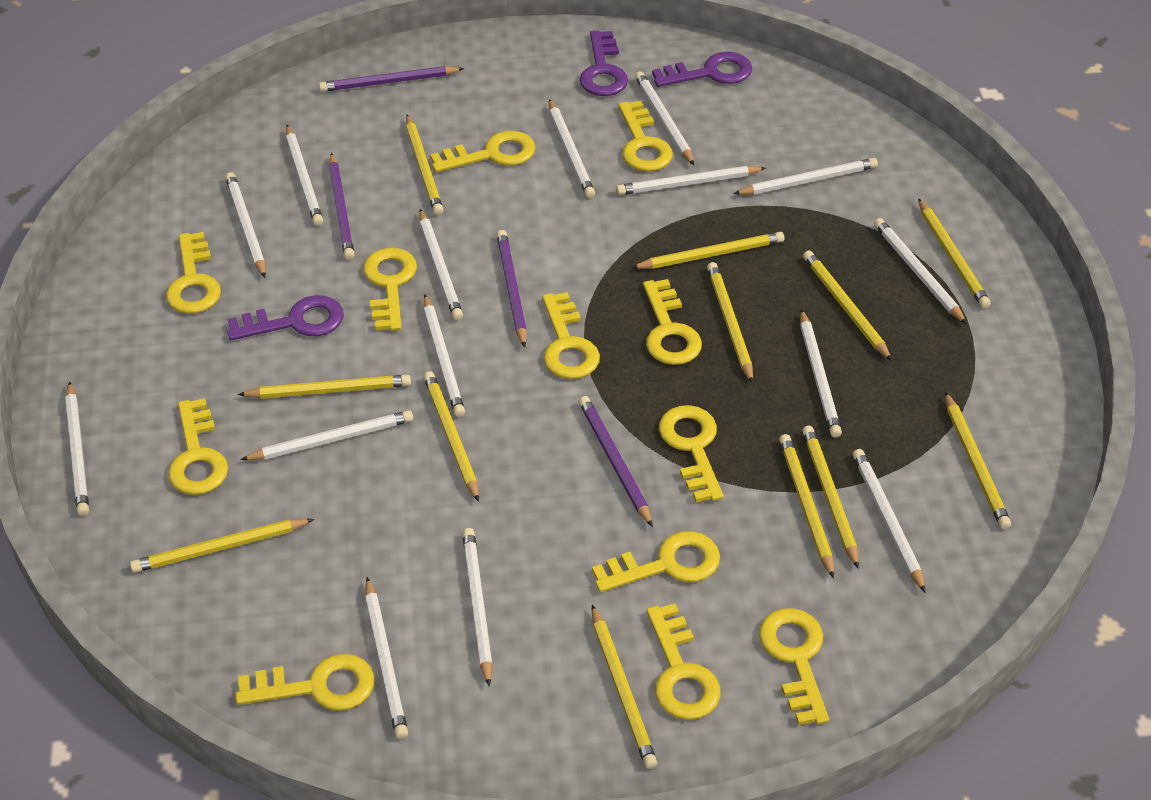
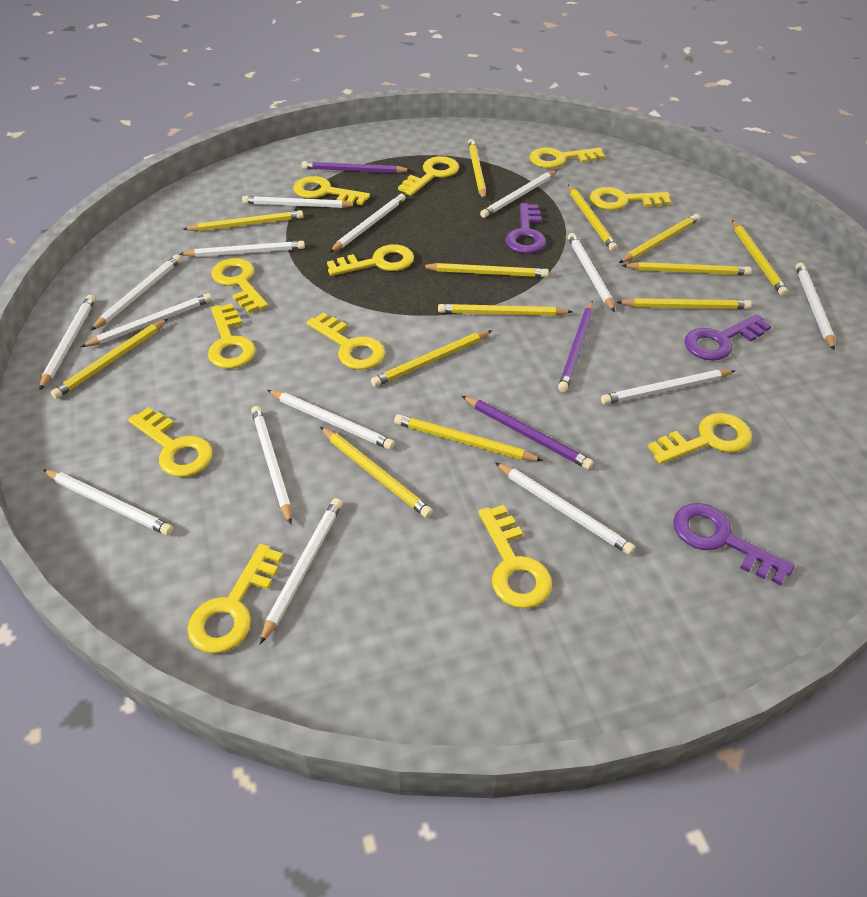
purple pencil: [319,66,464,92] [329,153,355,260] [497,230,527,348] [579,396,653,527] = 4 -> [302,161,411,173] [462,396,594,469] [558,301,593,392] = 3
yellow pencil: [130,519,314,573] [238,375,411,399] [406,114,444,215] [423,371,479,502] [592,605,657,769] [631,232,784,269] [707,262,753,383] [779,434,834,579] [802,426,859,569] [803,250,892,361] [918,198,991,308] [945,392,1011,529] = 12 -> [50,319,168,399] [183,210,303,231] [320,427,433,518] [371,330,492,387] [394,414,543,461] [421,263,549,277] [438,304,573,316] [468,139,486,200] [568,184,618,252] [616,298,752,309] [619,214,700,263] [622,262,752,275] [732,220,788,296] = 13

